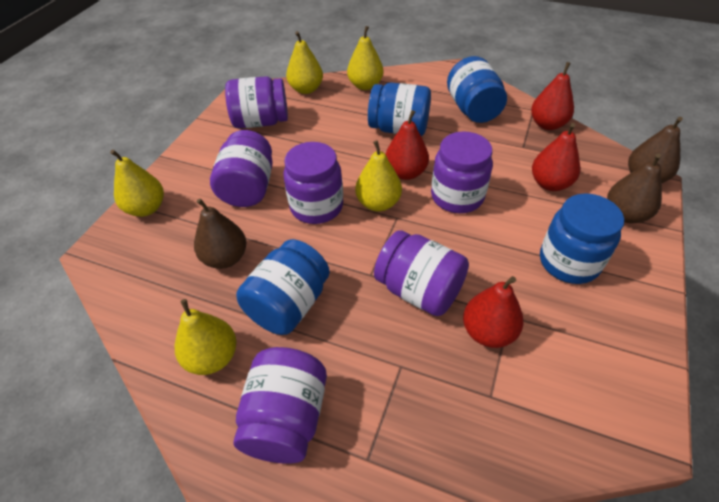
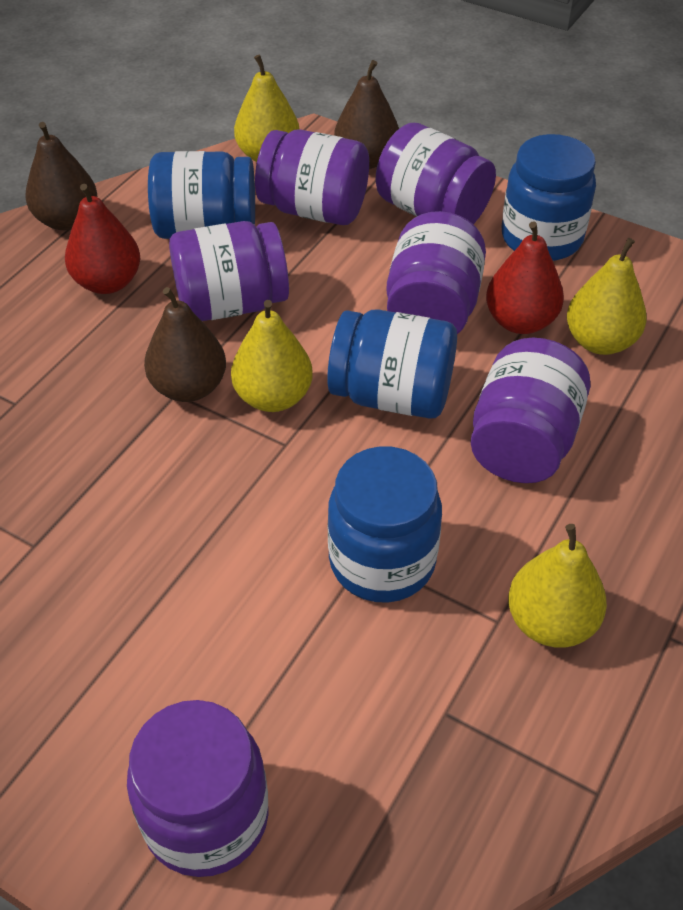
red pear: [386,110,429,180] [463,276,523,348] [531,62,574,130] [532,123,580,191] = 4 -> [65,184,140,294] [486,221,564,334] = 2
yellow pear: [110,150,164,217] [175,299,237,375] [286,31,323,94] [347,26,383,90] [355,140,402,211] = 5 -> [231,300,313,412] [234,54,299,162] [508,524,607,648] [567,238,647,355] = 4

